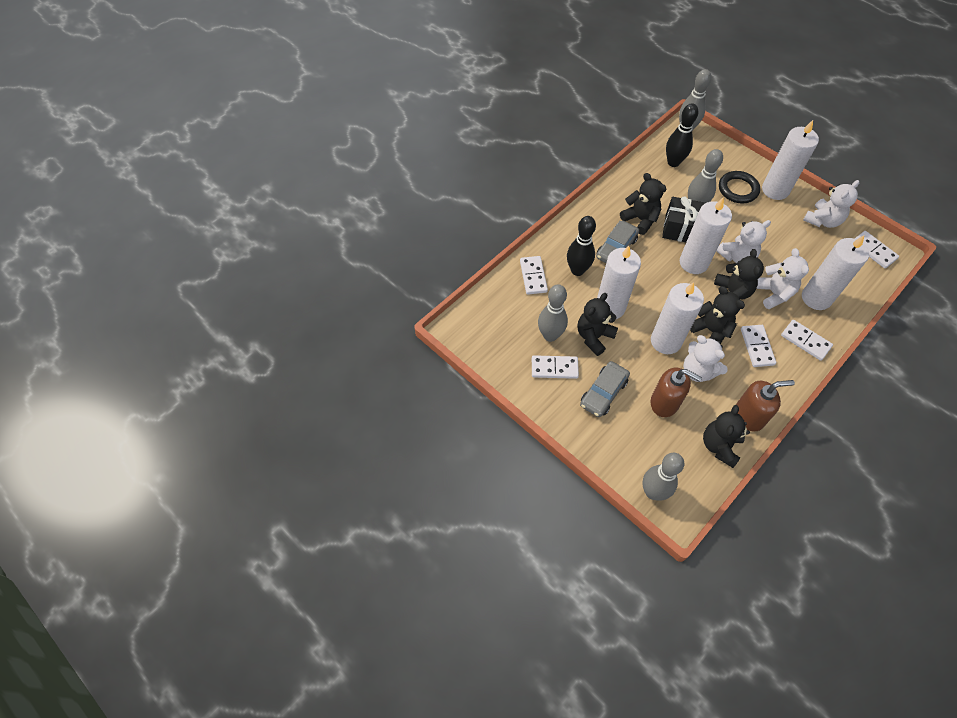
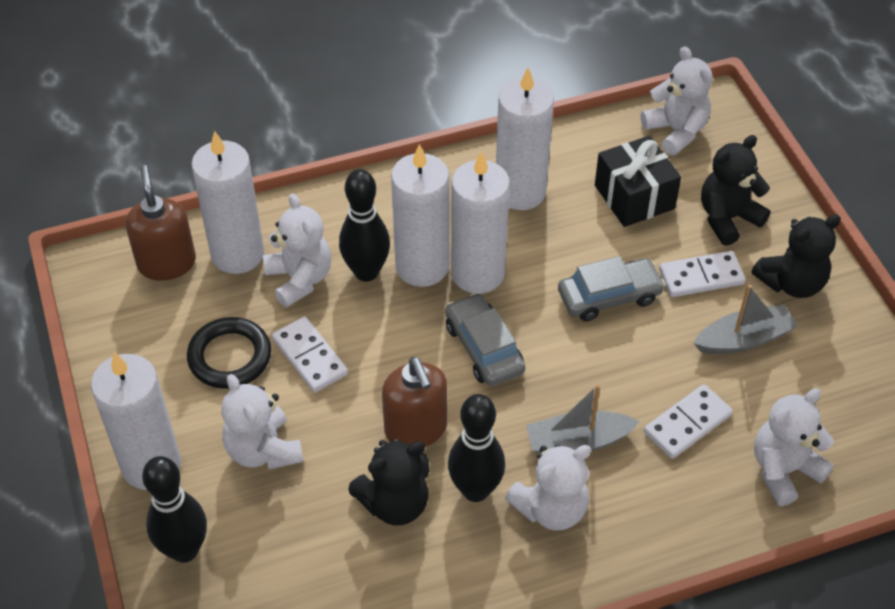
black bowling pin: [567,216,596,276] [666,104,698,167] = 2 -> [142,456,207,563] [339,169,390,281] [448,394,505,502] = 3
black teddy bear: [577,293,618,356] [620,173,666,235] [690,286,745,344] [703,405,750,468] [714,249,764,300] = 5 -> [348,439,430,526] [701,135,771,246] [752,214,841,298] = 3
grey boat: none = 0 -> [526,384,640,454] [694,285,798,354] = 2
grey bowling pin: [538,284,568,342] [643,453,684,501] [679,69,711,131] [688,149,723,203] = 4 -> none = 0
white domino: [520,256,548,295] [532,355,579,379] [741,325,776,367] [781,320,833,361] [854,231,899,268] = 5 -> [272,316,348,392] [644,384,733,459] [659,251,746,297] = 3
white teddy bear: [683,335,728,382] [716,220,771,263] [756,248,809,309] [803,180,859,228] = 4 -> [221,374,304,469] [263,193,331,308] [505,444,591,531] [641,46,713,155] [754,388,834,506] = 5

